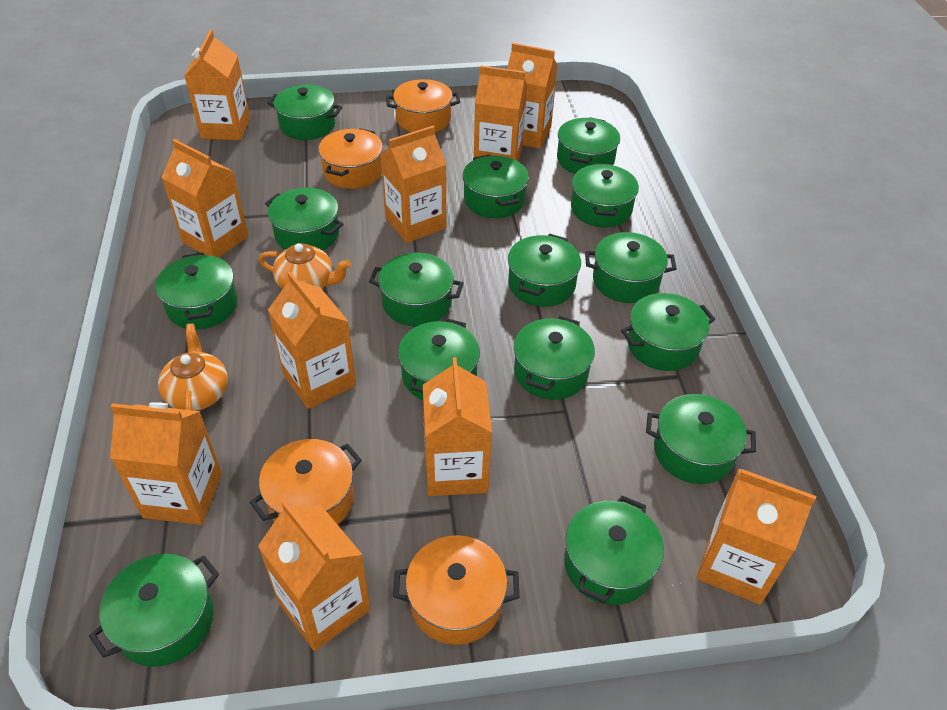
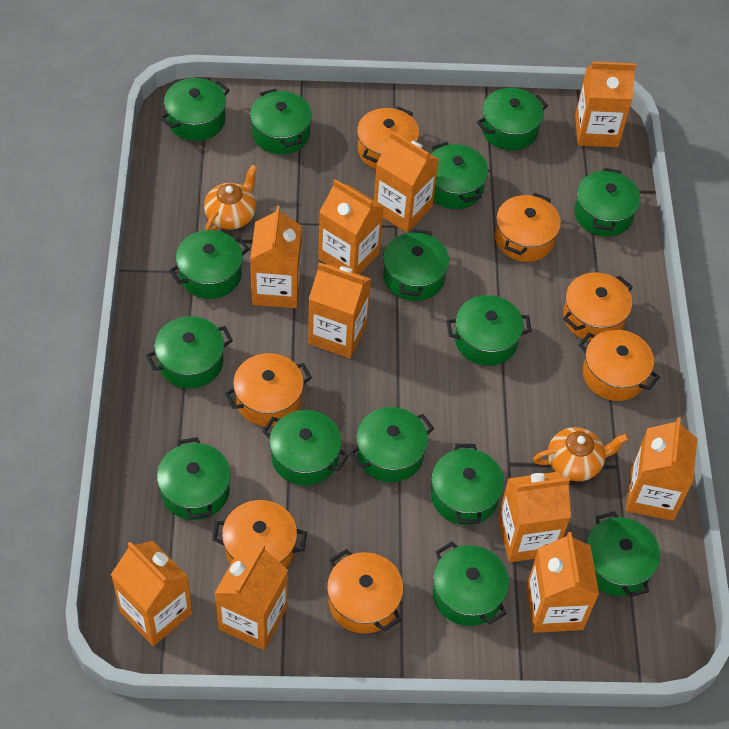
orange pot: [250,439,362,525] [318,128,383,189] [386,79,460,132] [393,535,519,645] = 4 -> [212,500,307,568] [225,353,312,427] [327,549,404,634] [357,106,419,169] [495,193,561,262] [563,273,633,341] [578,330,660,401] = 7

